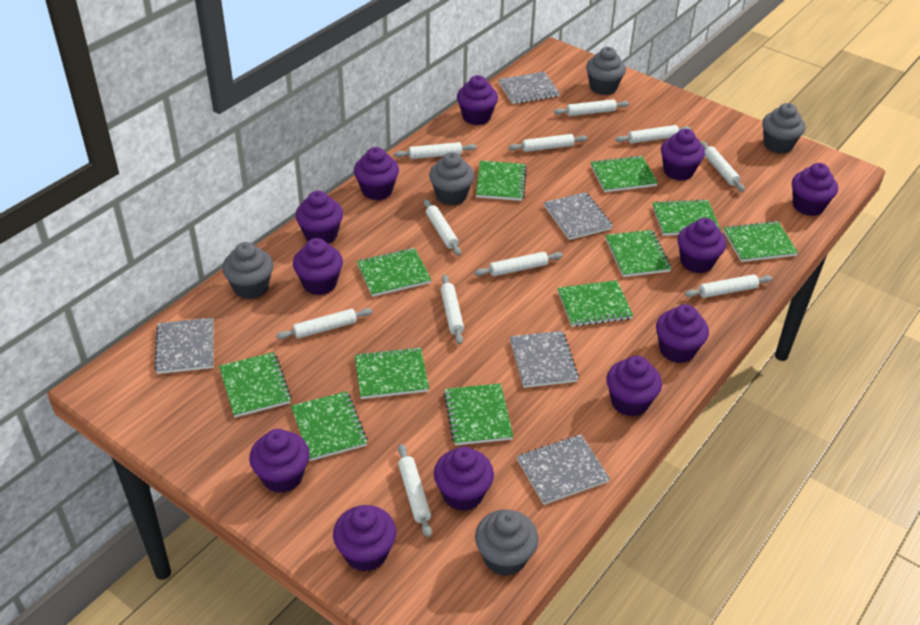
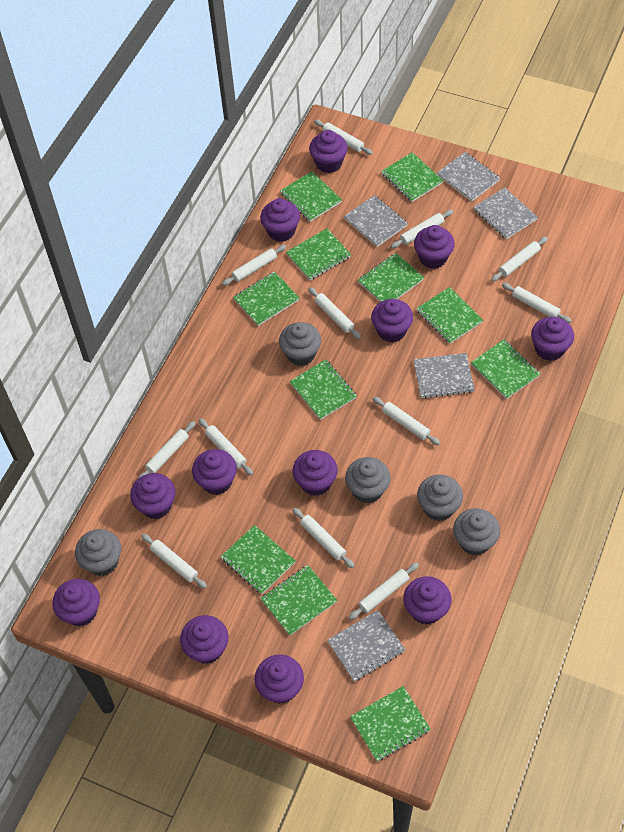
white rolling pin: [276,308,373,339] [394,142,476,159] [398,444,432,537] [424,199,461,256] [441,274,464,344] [474,252,563,276] [508,134,588,152] [554,99,629,116] [615,125,691,144] [685,274,773,298] [700,141,745,191] = 11 -> [138,421,196,479] [141,534,207,589] [199,418,253,476] [222,245,286,286] [292,507,354,568] [309,287,361,339] [314,120,373,155] [349,563,419,620] [373,397,440,445] [391,210,453,248] [491,237,548,282] [502,283,572,323] = 12

